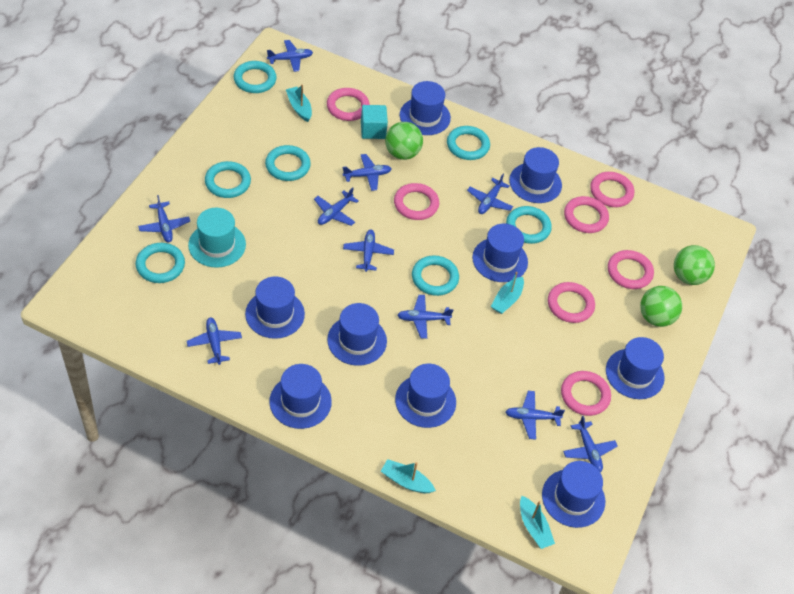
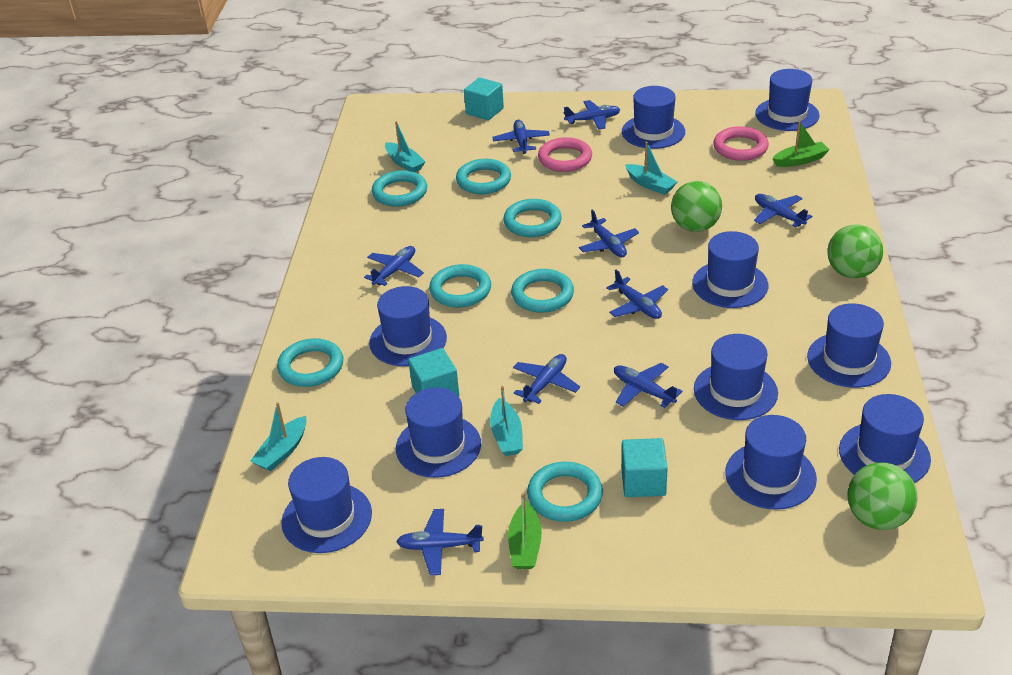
blue hat: [245,276,305,339] [269,364,332,429] [327,303,387,366] [395,364,456,428] [400,81,451,135] [472,223,528,282] [509,147,562,203] [542,461,605,528] [606,337,665,399] = 9 -> [281,457,372,553] [369,286,447,366] [396,388,481,478] [622,86,685,149] [692,231,769,308] [694,334,778,420] [725,415,817,510] [755,69,819,131] [807,303,891,388] [839,394,931,483] = 10
blue plane: [138,195,190,243] [187,317,242,365] [267,40,313,72] [314,187,359,226] [342,154,392,191] [343,229,394,272] [397,295,453,339] [467,174,513,214] [506,391,565,440] [563,416,618,472] = 10 -> [364,246,424,286] [396,509,484,575] [492,120,550,154] [513,354,580,404] [564,100,621,129] [579,209,639,257] [606,270,668,319] [614,363,683,408] [754,194,813,227] = 9
green boat: none = 0 -> [508,493,542,569] [772,121,830,167] = 2
pink ring: [327,88,370,121] [394,183,439,220] [548,282,595,323] [561,371,611,416] [564,196,609,233] [590,172,634,207] [608,250,654,289] = 7 -> [538,137,592,172] [713,126,769,161] = 2
turquoise cube: [361,105,388,139] = 1 -> [408,348,459,396] [464,77,504,120] [621,438,668,497] = 3
turquoise hat: [188,208,246,268] = 1 -> none = 0

